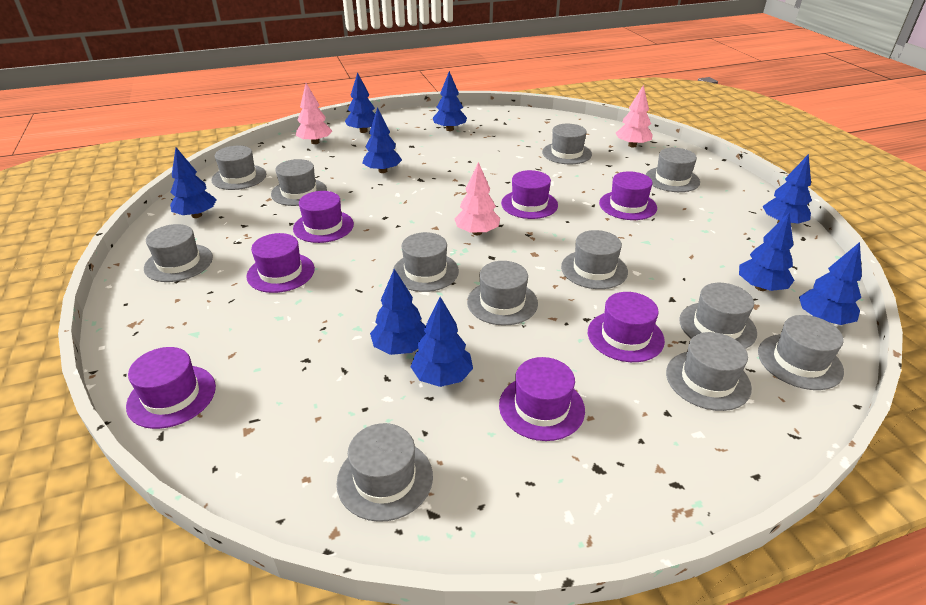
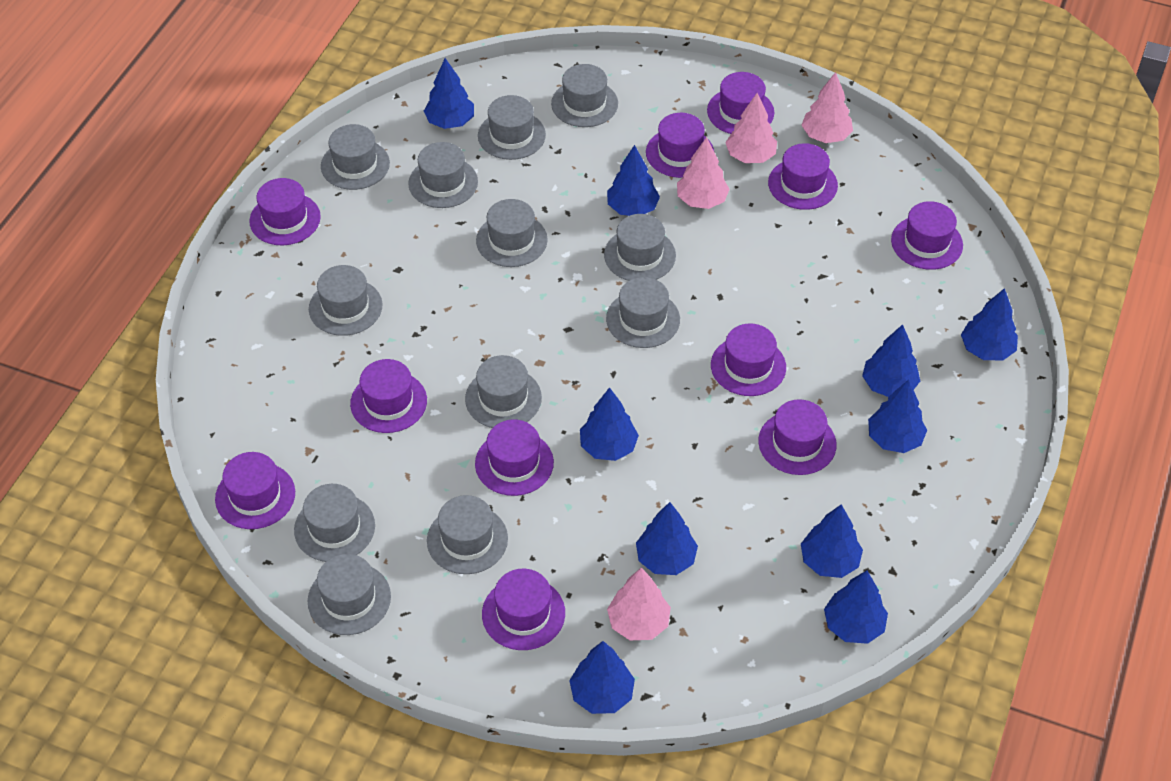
blue tree: [170,148,217,218] [345,72,375,133] [363,107,402,173] [370,269,426,355] [411,297,473,387] [433,71,467,131] [739,213,794,291] [763,154,812,224] [799,242,862,325] = 9 -> [424,58,474,129] [569,641,635,714] [580,387,639,461] [607,145,660,216] [636,502,698,575] [801,504,863,578] [824,570,888,644] [862,324,920,397] [868,380,927,453] [961,288,1018,360] = 10
pink tree: [296,83,332,144] [454,162,500,235] [616,85,653,148] = 3 -> [607,567,671,640] [677,137,730,209] [725,93,777,163] [802,72,853,143] = 4
purple hat: [126,347,216,429] [246,233,315,293] [293,191,354,243] [499,357,585,441] [501,170,558,219] [588,292,665,362] [599,171,657,220] = 7 -> [215,452,295,529] [249,178,321,245] [350,359,427,433] [475,420,554,496] [482,569,565,650] [646,113,714,178] [707,72,774,134] [711,323,786,396] [758,399,837,475] [768,143,838,210] [891,201,963,270] = 11

